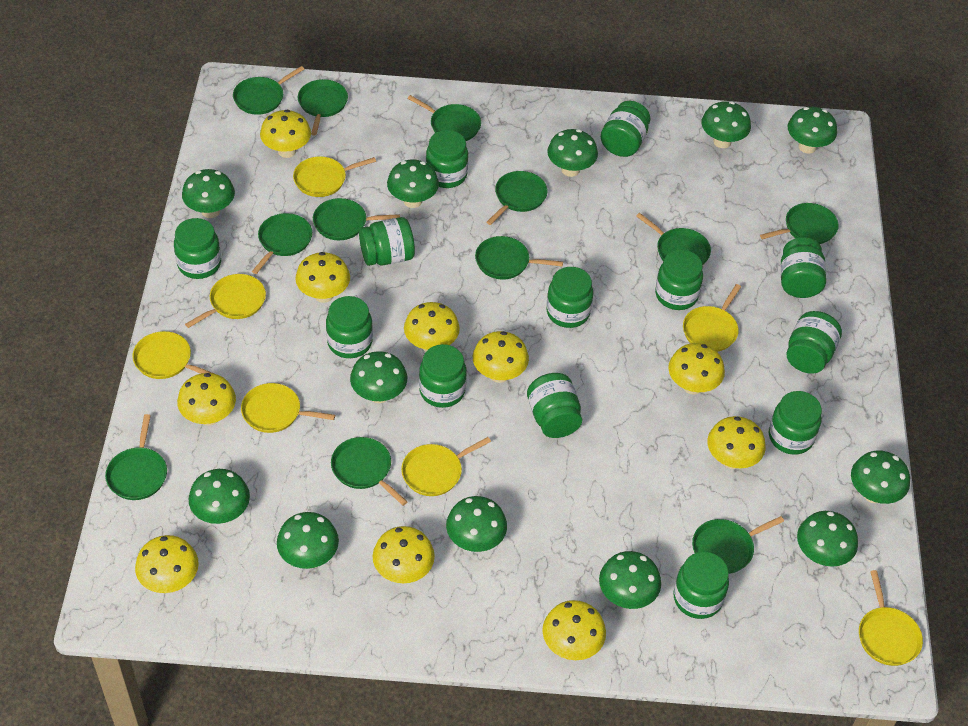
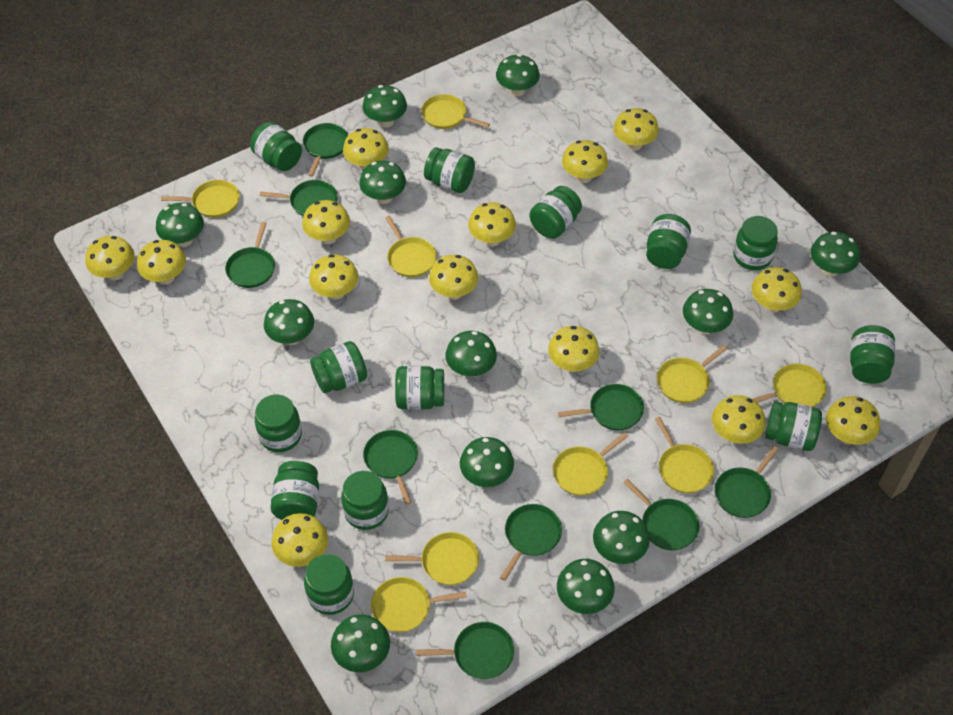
green pan: [105,414,167,500] [233,66,305,115] [252,213,312,274] [298,79,348,136] [313,198,400,240] [331,437,408,506] [407,95,481,141] [475,236,563,280] [486,171,548,225] [636,213,711,265] [692,516,784,574] [760,203,839,244] = 12 -> [225,222,275,288] [260,180,338,216] [303,123,348,177] [363,430,418,505] [416,622,514,679] [500,504,562,581] [558,384,644,431] [623,479,699,550] [715,446,779,518] = 9
yellow mushroom: [135,535,199,593] [177,373,236,426] [260,109,311,158] [296,252,350,303] [373,526,435,583] [404,302,460,351] [473,331,529,383] [542,600,606,660] [668,343,725,395] [707,416,766,469] = 10 -> [85,236,135,281] [137,240,186,285] [271,513,328,567] [302,200,350,244] [309,254,358,300] [343,128,389,170] [429,255,478,300] [468,202,516,247] [548,326,599,372] [562,140,608,183] [613,108,659,151] [712,395,765,444] [751,267,802,313] [826,396,880,445] = 14
yellow pan: [133,331,212,379] [185,274,266,328] [241,383,335,433] [293,156,376,197] [401,437,491,496] [683,284,741,352] [859,570,923,666] = 7 -> [161,180,240,218] [371,577,467,632] [385,216,437,277] [385,532,479,585] [421,94,490,129] [553,433,628,496] [655,417,714,493] [657,345,728,403] [753,363,827,407] = 9

